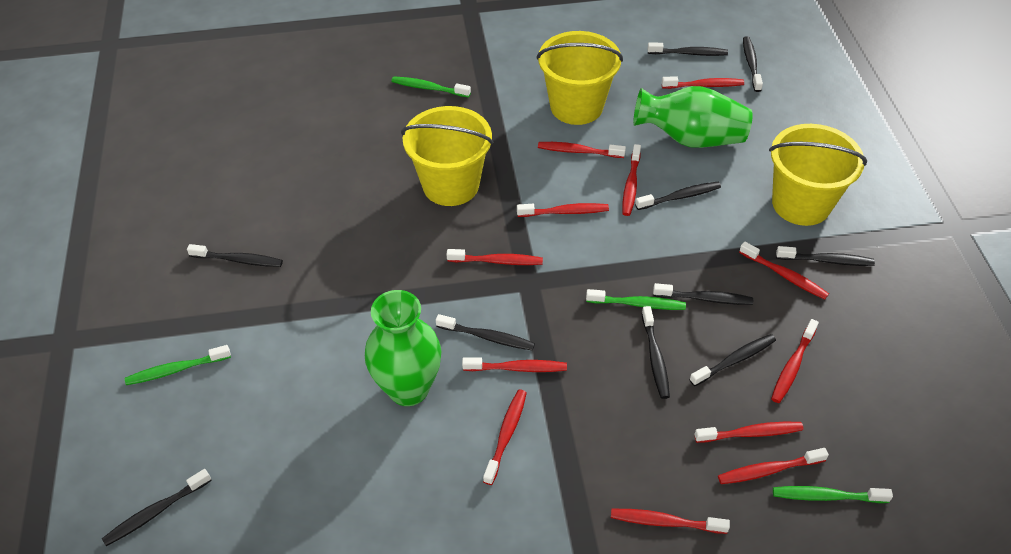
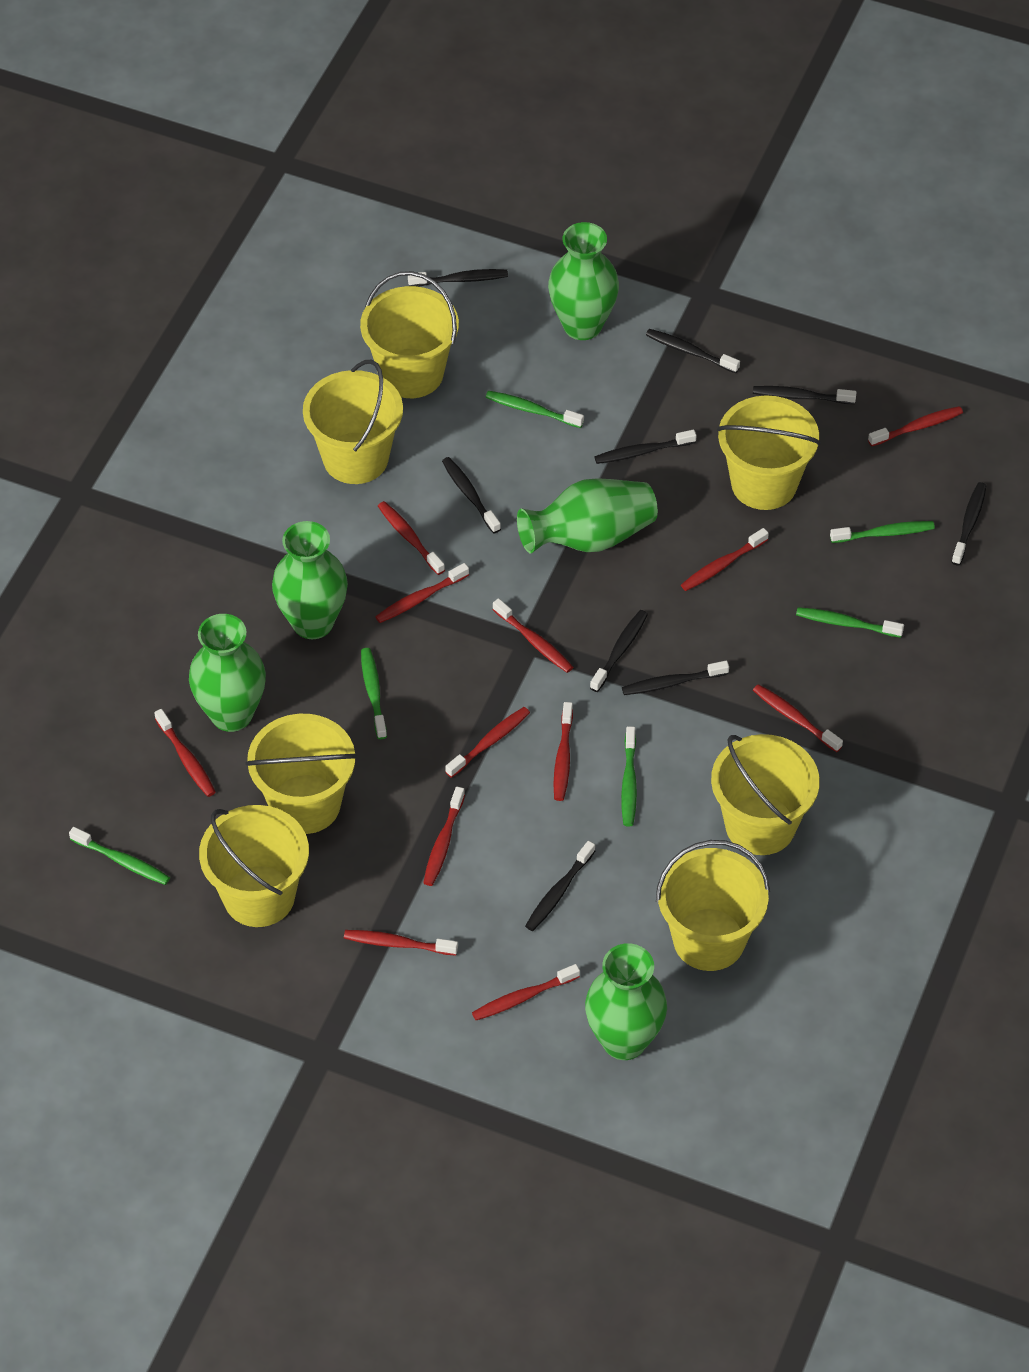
black toothbrush: [102,469,212,546] [187,244,283,267] [436,314,535,351] [635,182,721,210] [642,306,670,399] [648,42,728,56] [653,283,753,305] [689,334,776,386] [743,36,763,92] [776,246,875,266] = 10 -> [408,269,508,287] [442,457,501,534] [525,841,595,931] [590,610,648,692] [594,430,696,464] [622,661,729,695] [646,329,740,373] [753,386,857,404] [951,482,987,565] = 9
green toothbrush: [125,345,231,385] [391,76,471,97] [586,289,686,310] [773,486,893,503] = 4 -> [69,827,170,885] [361,648,387,739] [486,391,584,428] [621,726,637,826] [796,607,904,638] [830,521,935,543] = 6
green vase: [365,290,442,406] [633,86,753,148] = 2 -> [189,614,266,732] [272,521,348,639] [517,478,658,553] [548,222,619,340] [585,943,667,1060] = 5
yellow bucket: [401,106,493,206] [537,31,623,125] [769,124,867,226] = 3 -> [199,805,309,927] [245,714,357,834] [303,360,403,484] [360,271,459,398] [656,840,770,971] [711,734,820,855] [717,395,821,510] = 7

